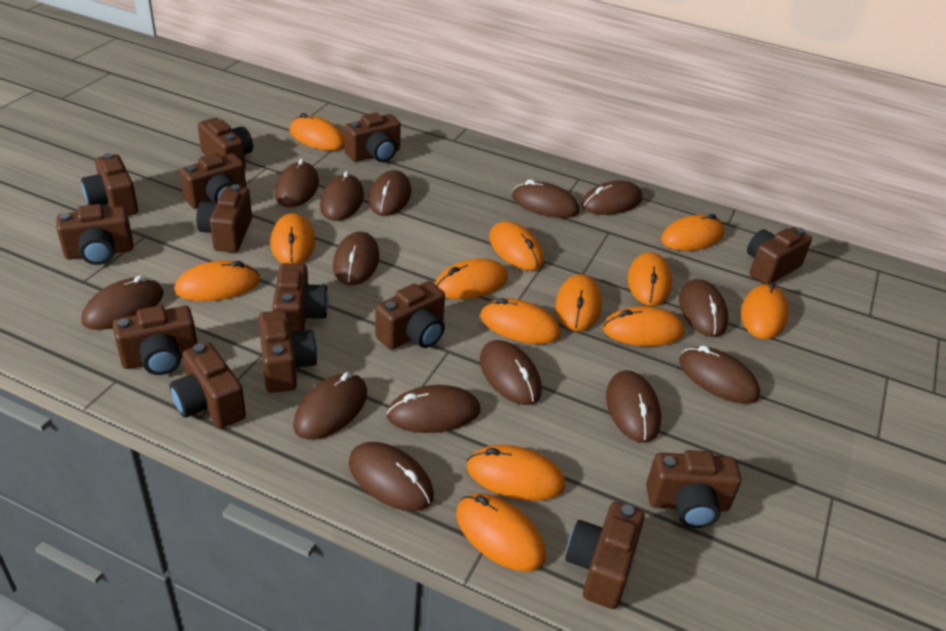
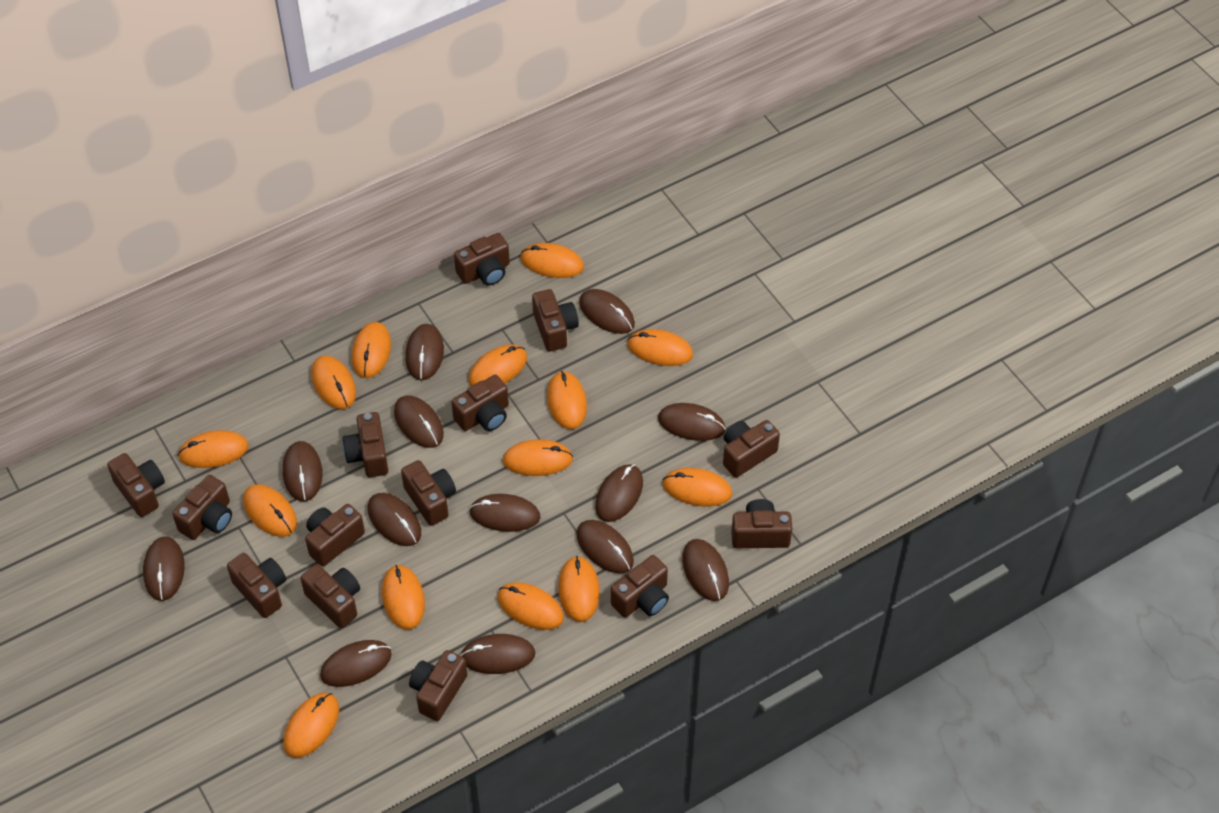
brown mouse: [82,275,164,330] [274,159,319,207] [293,372,367,440] [320,171,364,221] [333,232,380,285] [349,442,434,511] [368,170,411,216] [386,385,480,433] [480,340,542,405] [512,180,579,218] [581,181,642,215] [606,370,661,442] [679,279,728,337] [679,346,760,404] = 14 -> [143,536,185,601] [283,441,323,502] [320,640,392,687] [368,493,421,546] [394,396,444,448] [405,324,444,380] [460,634,535,674] [469,494,540,532] [576,520,634,573] [579,289,635,334] [595,464,643,522] [658,403,726,441] [682,539,729,601] = 13
orange mouse: [174,261,260,301] [270,213,315,264] [290,113,345,151] [435,258,508,299] [456,493,546,572] [467,445,565,501] [480,298,561,344] [489,221,544,271] [556,274,602,331] [603,306,684,346] [628,252,672,306] [661,214,724,251] [741,282,788,339] = 13 -> [178,430,249,468] [243,484,297,537] [283,693,339,758] [312,355,356,409] [352,322,391,378] [382,565,425,630] [469,344,527,386] [497,582,564,630] [503,439,573,476] [520,243,584,278] [547,371,587,429] [558,556,600,622] [628,329,693,366] [663,468,732,506] = 14

